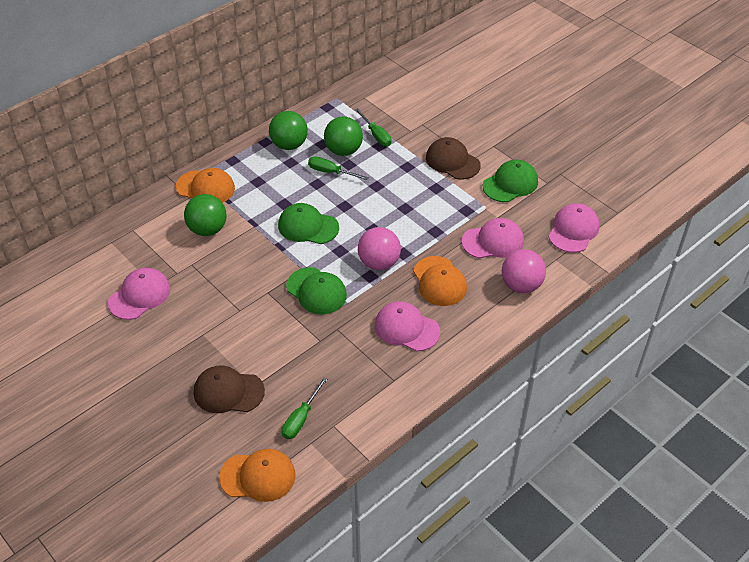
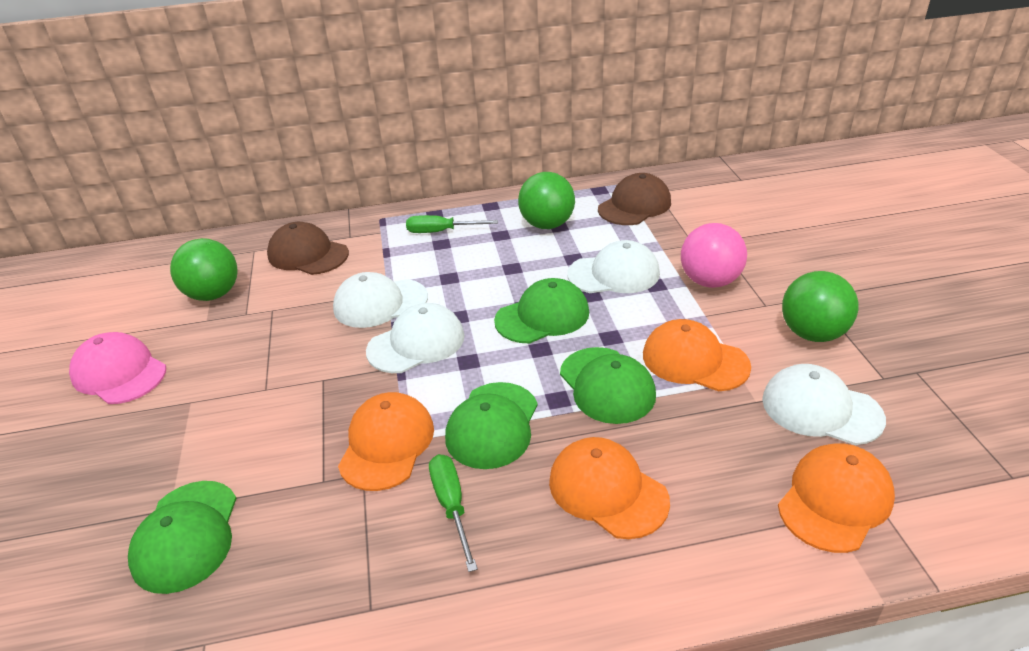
green cap: [278,203,339,244] [286,267,347,315] [483,160,538,202] = 3 -> [128,481,237,594] [445,382,537,469] [494,278,589,343] [560,347,656,424] = 4
green screwdriver: [282,377,327,439] [308,157,369,180] [355,108,391,146] = 3 -> [406,215,498,233] [429,454,478,572] = 2
orange cap: [176,168,235,203] [219,449,296,502] [413,256,467,306] = 3 -> [338,392,434,491] [549,437,670,539] [643,319,751,391] [778,443,895,553] = 4
pink ball: [358,227,401,270] [502,249,546,293] = 2 -> [681,223,747,288] = 1
pink cap: [108,268,170,320] [375,301,440,351] [462,218,524,258] [549,203,599,253] = 4 -> [69,332,166,404] = 1
white cap: none = 0 -> [333,272,428,328] [366,303,465,373] [567,240,660,293] [762,364,886,445] = 4

